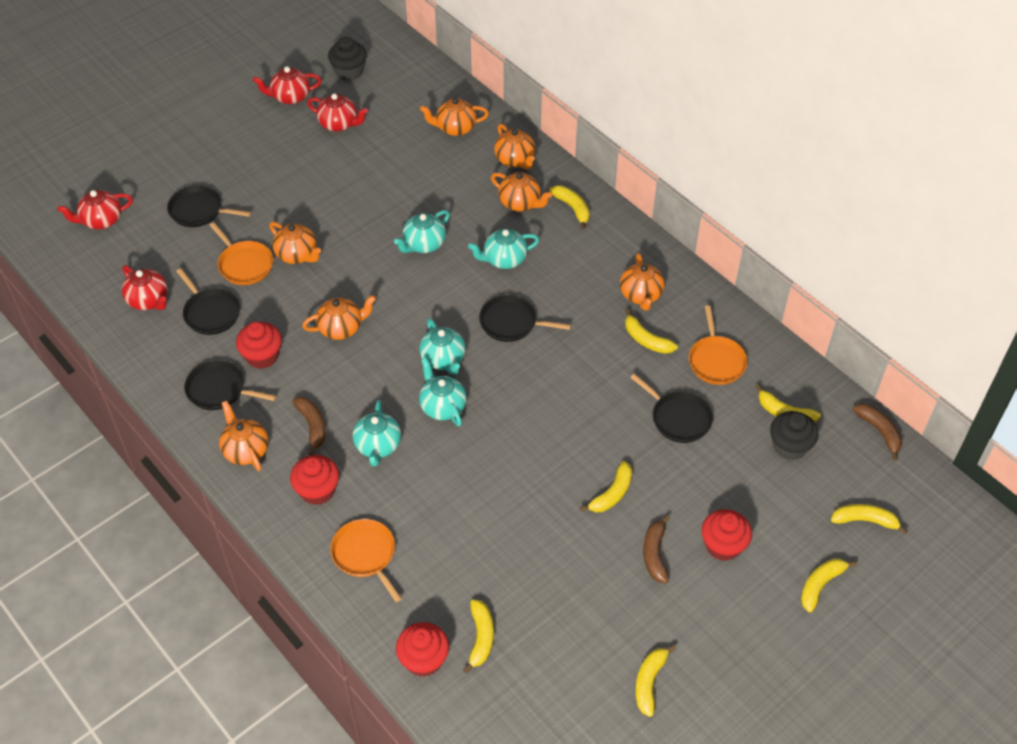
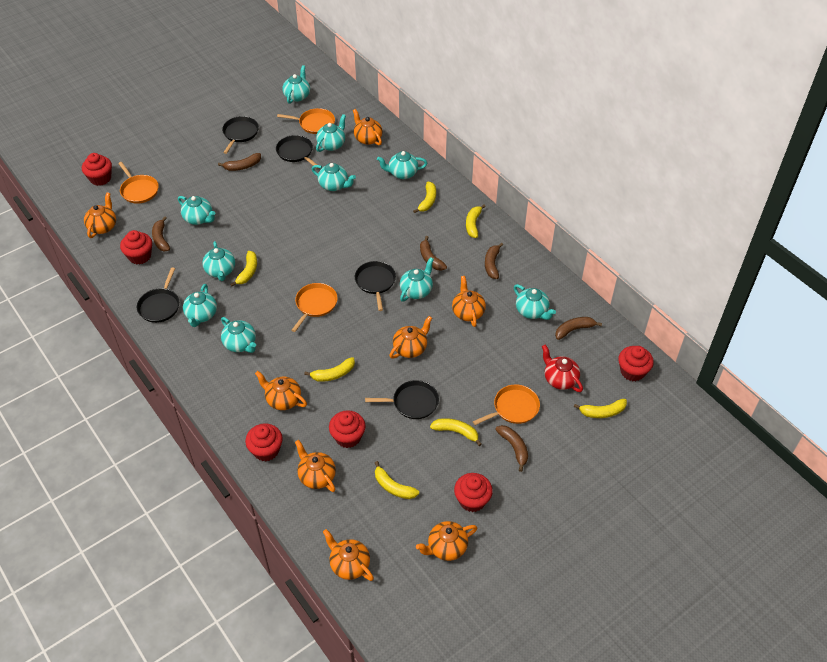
black cupcake: [328,37,367,80] [770,411,819,460] = 2 -> none = 0
brown banana: [292,397,326,455] [643,515,670,583] [853,404,902,461] = 3 -> [152,216,170,251] [218,153,261,171] [420,236,447,271] [485,243,503,279] [495,425,528,472] [555,317,602,340] = 6
orange pan: [209,222,273,285] [330,519,402,602] [689,305,748,385] = 3 -> [118,162,159,204] [277,108,335,134] [292,283,338,332] [473,384,540,425] = 4
orange teapot: [219,401,269,471] [269,222,321,264] [302,295,376,340] [420,98,489,136] [491,172,552,211] [494,124,535,169] [620,253,665,311] = 7 -> [84,192,116,238] [255,371,307,410] [295,440,336,492] [323,529,374,581] [353,109,383,145] [389,316,432,359] [416,521,477,561] [452,276,486,327] = 8
red cupcake: [236,322,282,369] [290,455,339,505] [396,622,449,677] [701,509,752,561] = 4 -> [82,153,112,186] [120,230,152,265] [245,424,283,461] [329,410,366,448] [454,473,493,512] [618,346,654,381] = 6
red teapot: [57,190,133,229] [122,265,168,310] [253,66,322,104] [307,93,368,132] = 4 -> [542,344,583,392] = 1
turquoise teapot: [353,400,401,466] [394,210,450,253] [419,318,466,375] [419,358,467,426] [468,229,539,269] = 5 -> [178,196,216,225] [183,284,217,327] [202,241,235,281] [221,317,256,353] [282,65,310,104] [312,163,356,191] [316,114,346,152] [377,151,428,179] [400,257,434,301] [514,284,556,320] = 10
yellow banana: [463,599,494,673] [549,186,590,230] [580,461,632,512] [625,309,678,354] [635,645,676,717] [755,384,821,422] [801,559,857,612] [831,504,907,535] = 8 -> [230,251,257,286] [304,357,355,382] [375,461,419,499] [413,182,436,213] [430,418,482,446] [466,204,486,238] [574,399,627,418] = 7

